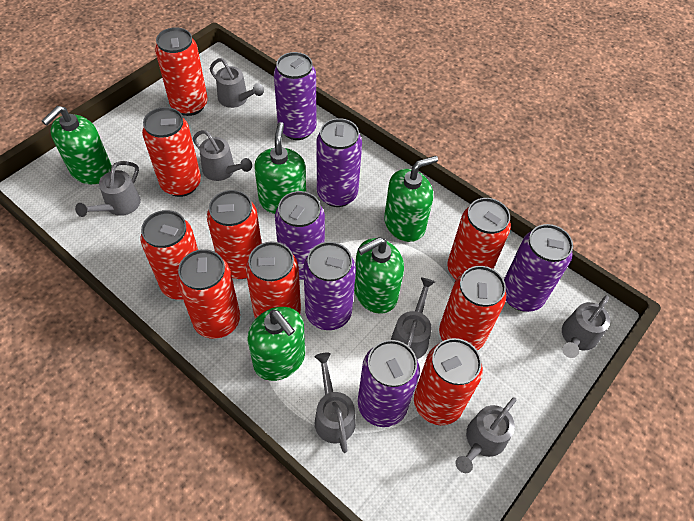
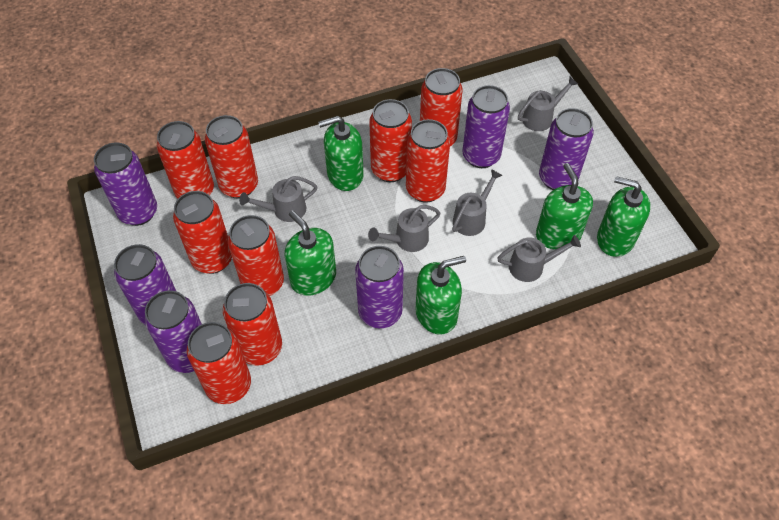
grey watering can: [75,161,141,217] [193,130,252,181] [210,58,264,108] [314,353,356,453] [391,278,435,359] [455,397,516,473] [562,296,610,358] = 7 -> [239,176,317,222] [368,205,441,252] [452,169,503,236] [497,235,581,282] [518,77,578,131] = 5

